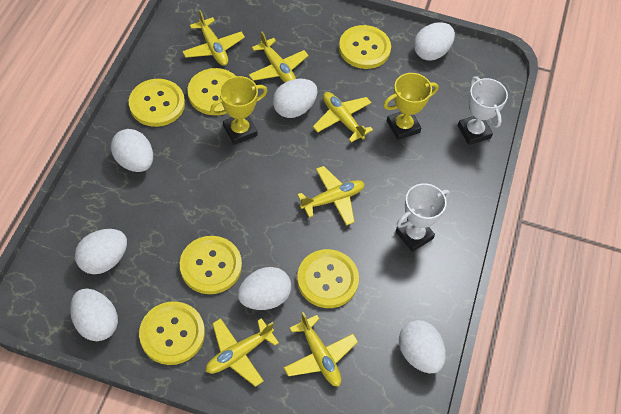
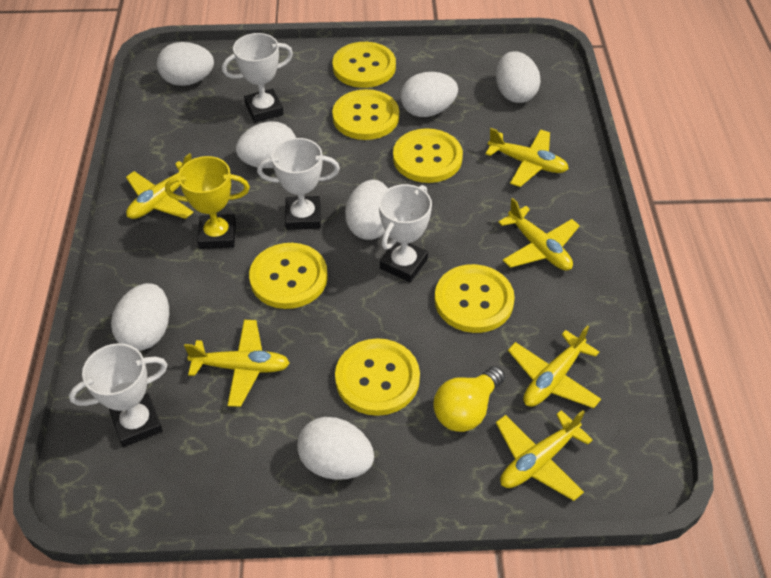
white trophy: [395,183,450,252] [458,76,508,145] = 2 -> [69,343,168,447] [222,33,293,123] [257,138,340,230] [379,184,432,282] = 4
yellow light bulb: none = 0 -> [433,366,505,432] = 1
yellow trophy: [210,76,267,145] [383,73,438,140] = 2 -> [165,156,250,249] = 1

